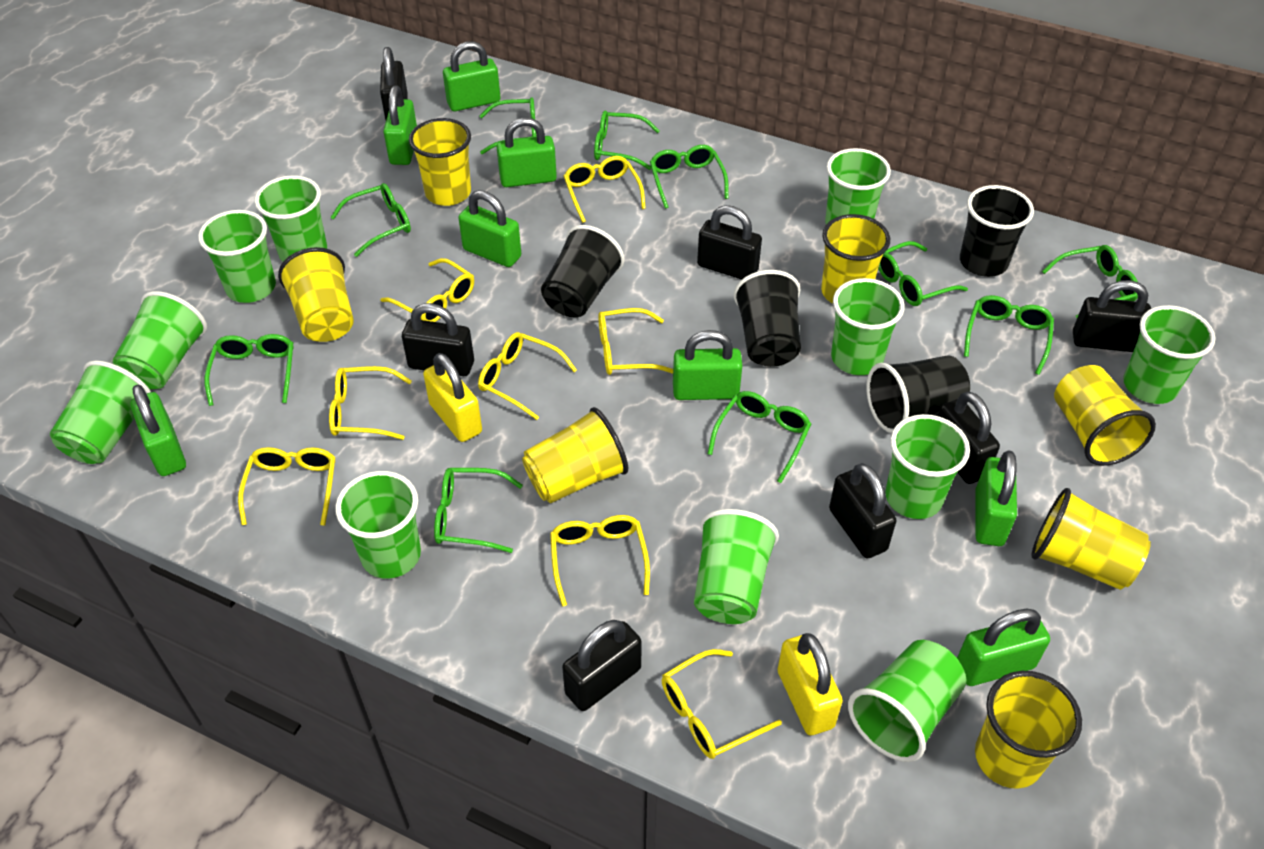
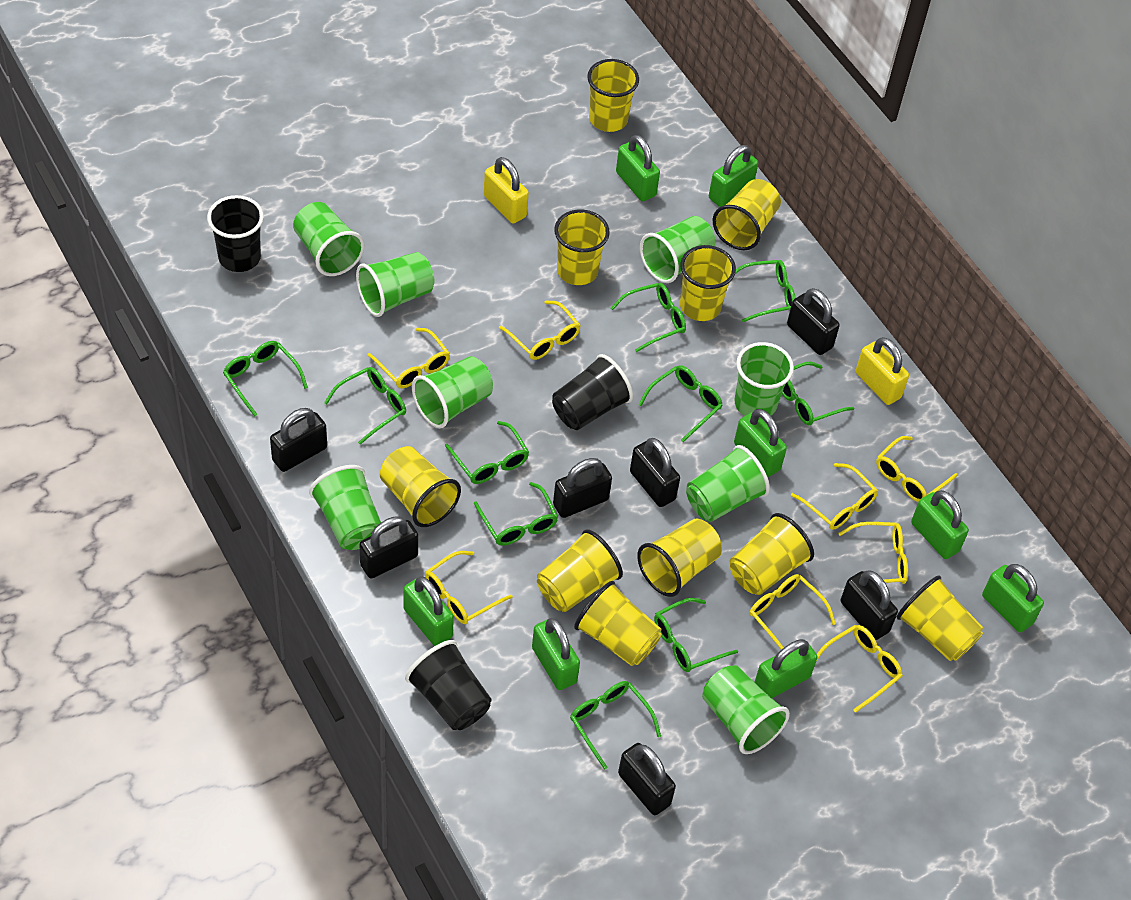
black cup: [541,225,625,317] [733,270,801,367] [866,355,970,433] [960,185,1034,277] = 4 -> [207,195,264,272] [405,640,491,730] [552,354,633,430] = 3
green cup: [50,360,151,464] [113,291,207,389] [198,210,276,303] [255,175,327,262] [335,471,421,579] [694,509,779,624] [825,148,891,224] [831,278,905,375] [848,640,966,762] [885,414,970,519] [1123,305,1215,404] = 11 -> [293,202,365,276] [309,465,381,550] [356,252,434,317] [412,356,493,428] [640,216,715,283] [686,445,770,522] [702,665,790,754] [734,342,794,416] = 8
yellow cup: [278,247,354,342] [409,118,471,206] [522,407,628,503] [821,214,890,303] [975,671,1082,789] [1031,488,1151,590] [1054,365,1156,466] = 7 -> [380,446,461,527] [537,529,623,612] [554,210,610,285] [574,581,662,666] [587,59,639,132] [637,519,722,597] [680,245,736,321] [713,179,781,250] [730,513,814,595] [897,576,983,661] = 10

